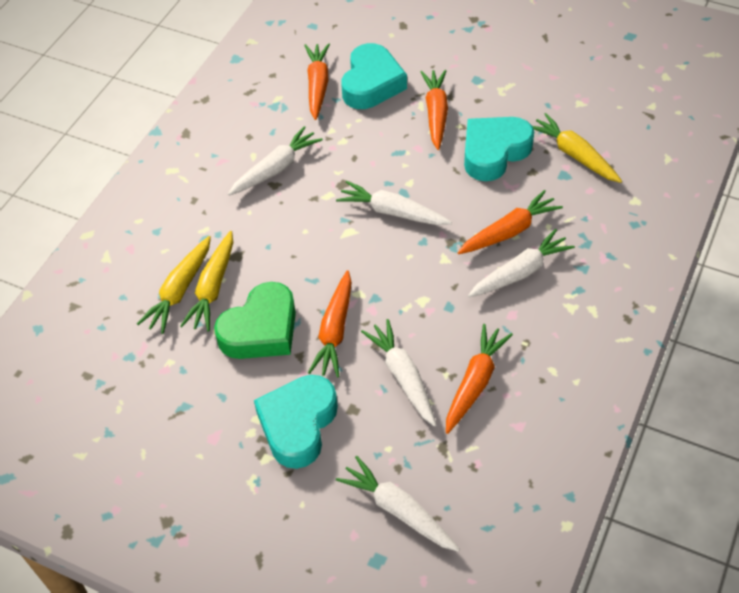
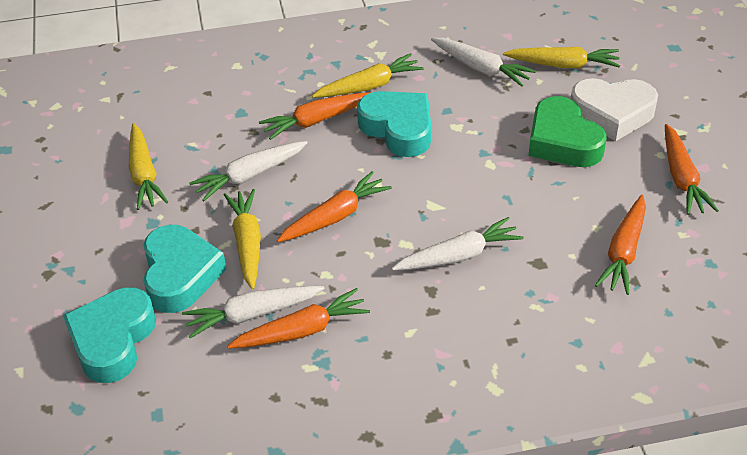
white carrot: [228,126,323,196] [336,181,452,225] [336,456,460,552] [361,319,436,427] [468,229,575,298] = 5 -> [182,286,325,338] [189,141,308,201] [392,217,524,270] [431,38,536,87] = 4
white heart: none = 0 -> [571,78,658,141] = 1
yellow carrot: [137,236,211,334] [180,231,233,332] [533,113,622,183] = 3 -> [129,123,168,210] [224,189,261,290] [312,53,424,98] [503,47,620,69] = 4

